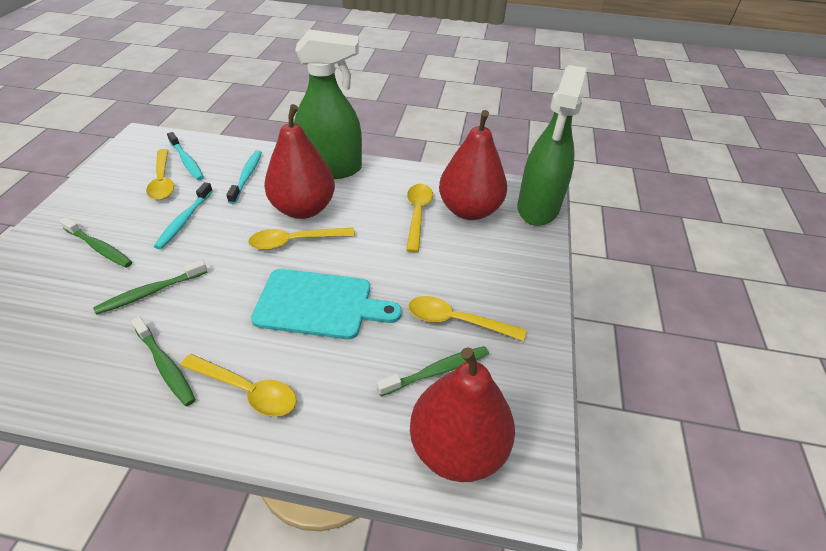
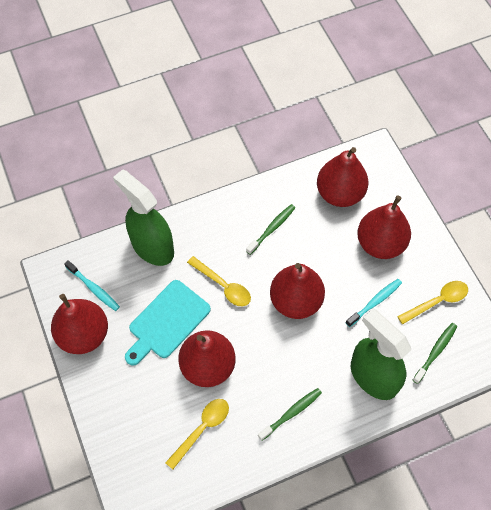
green toothbrush: [59,217,132,268] [93,260,208,315] [131,317,196,406] [377,346,489,396] = 4 -> [246,204,295,255] [258,388,322,441] [413,323,457,384] = 3
red pear: [264,104,335,219] [410,347,515,482] [439,110,507,220] = 3 -> [51,294,108,354] [178,330,236,387] [270,263,325,319] [317,147,368,207] [357,196,411,259] = 5
turquoise toothbrush: [154,182,213,249] [167,132,204,180] [226,150,262,204] = 3 -> [64,260,120,311] [346,279,402,327] = 2
yellow spoon: [146,149,174,200] [180,354,296,417] [248,227,355,250] [406,184,433,252] [408,296,526,341] = 5 -> [165,399,229,470] [187,256,251,306] [397,281,468,324] = 3

